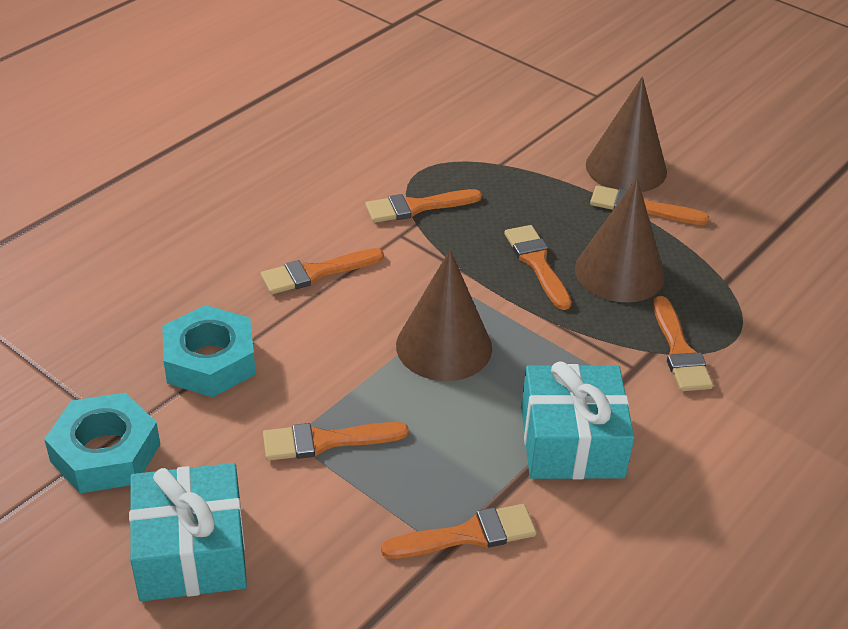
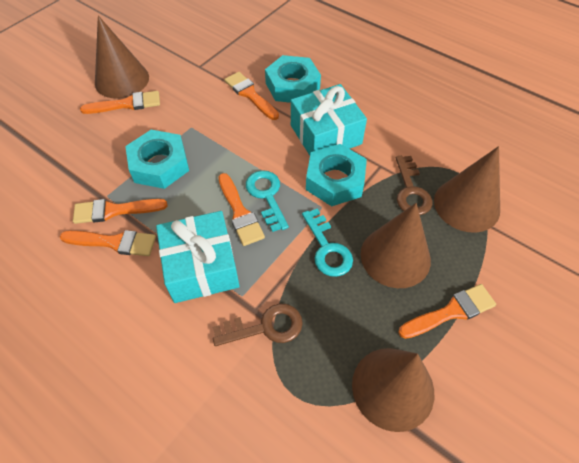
brown cone: [396,250,492,381] [575,178,665,303] [586,77,667,192] = 3 -> [95,15,149,99] [352,348,434,432] [361,203,431,288] [434,146,500,233] = 4
brown key: none = 0 -> [213,304,303,346] [396,156,433,215] = 2
orange brush: [261,248,384,294] [263,422,409,461] [365,189,482,223] [381,504,537,559] [504,225,571,310] [590,185,709,225] [653,296,713,391] = 7 -> [60,230,156,256] [73,199,167,224] [80,91,160,114] [218,173,265,246] [224,72,279,120] [398,284,496,339] = 6
turquoise key: none = 0 -> [246,170,289,232] [302,208,353,277] = 2
turquoise nut: [44,393,160,493] [162,305,256,397] = 2 -> [125,130,189,189] [265,55,321,103] [306,144,367,206] = 3

